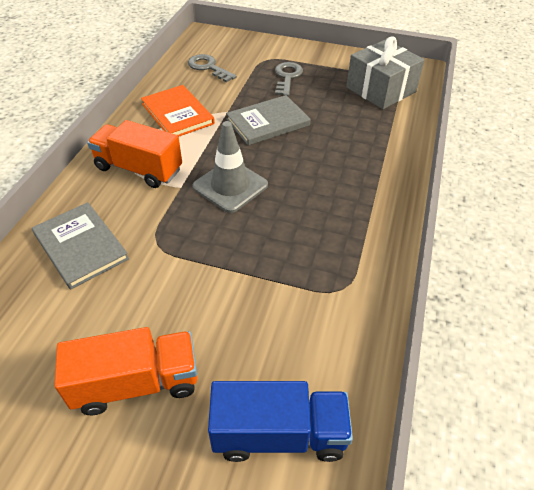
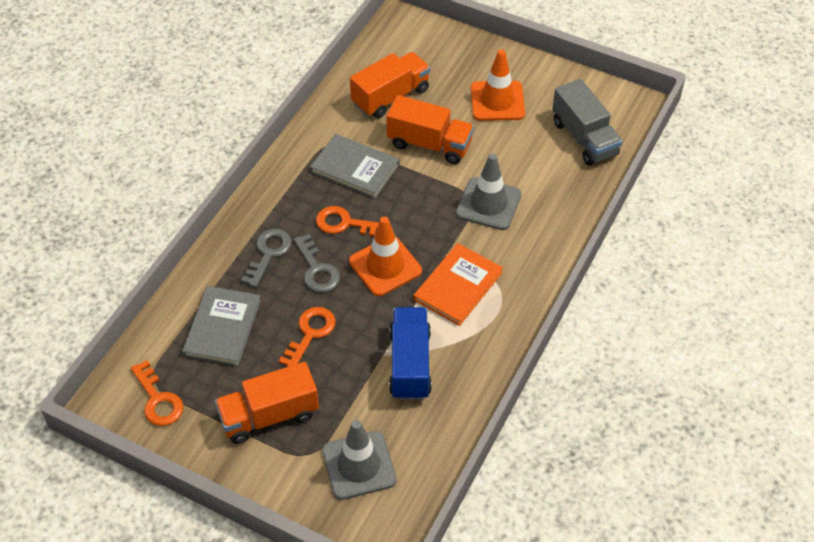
grey gift: [346,36,424,109] = 1 -> none = 0
grey traffic cone: [193,121,268,213] = 1 -> [322,420,396,500] [456,153,521,230] = 2
grey truck: none = 0 -> [552,79,622,166] = 1
orange key: none = 0 -> [131,360,184,426] [279,307,336,367] [316,206,379,236] = 3
orange traffic cone: none = 0 -> [349,216,422,296] [471,50,525,121] = 2
orange truck: [54,327,197,415] [87,120,182,188] = 2 -> [215,362,319,444] [350,52,430,118] [387,95,474,164] = 3

